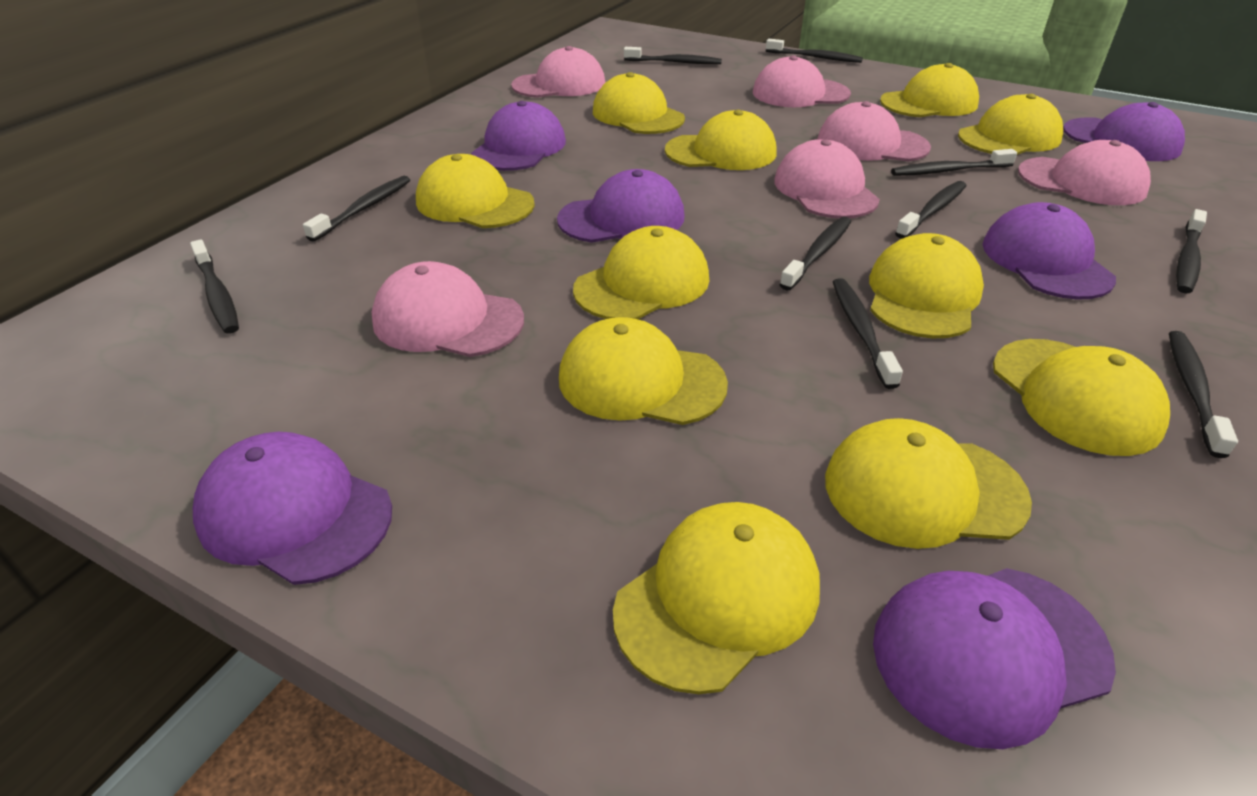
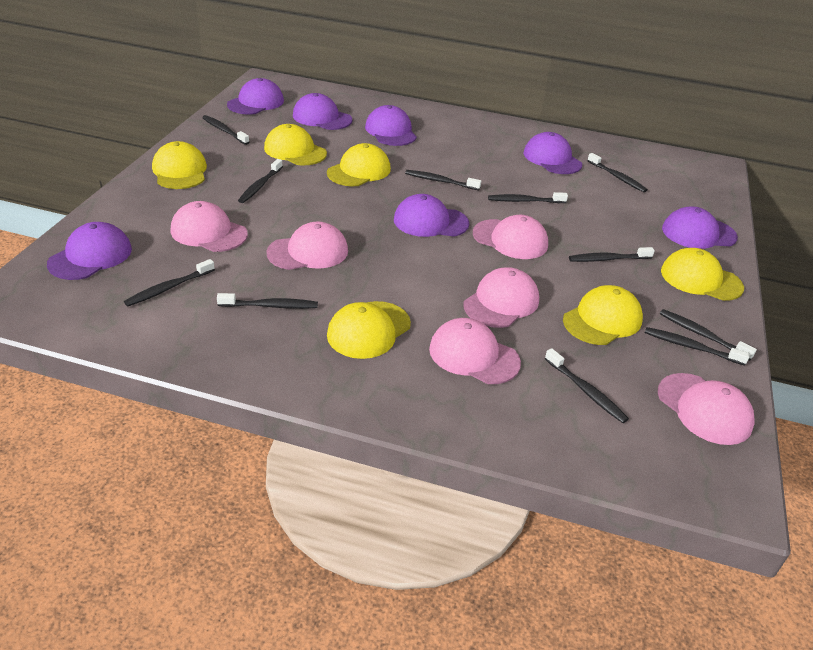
black toothbrush: [190,239,239,334] [303,176,410,242] [624,47,722,64] [766,39,863,63] [780,217,851,290] [833,278,903,389] [891,149,1017,176] [895,181,967,239] [1169,331,1238,458] [1176,209,1207,293] = 10 -> [124,259,215,306] [202,115,249,145] [217,293,318,309] [238,159,283,203] [405,170,481,190] [488,192,568,203] [545,348,629,423] [569,247,655,262] [587,153,648,192] [645,327,750,366] [660,309,757,360] = 11
purple cap: [193,432,392,585] [471,101,566,171] [557,169,685,243] [873,568,1116,749] [983,202,1116,300] [1063,102,1185,161] = 6 -> [47,222,132,280] [227,78,284,115] [293,93,352,130] [365,105,417,146] [394,194,470,237] [524,132,582,174] [662,206,738,249] = 7
yellow cap: [416,154,535,228] [559,317,728,425] [573,226,709,319] [593,72,685,134] [613,502,820,694] [665,110,777,170] [825,418,1032,549] [869,233,984,338] [880,63,979,117] [958,94,1063,155] [993,339,1170,456] = 11 -> [152,141,207,189] [264,124,327,166] [327,143,391,186] [327,301,411,359] [563,285,643,345] [661,248,744,301] = 6

